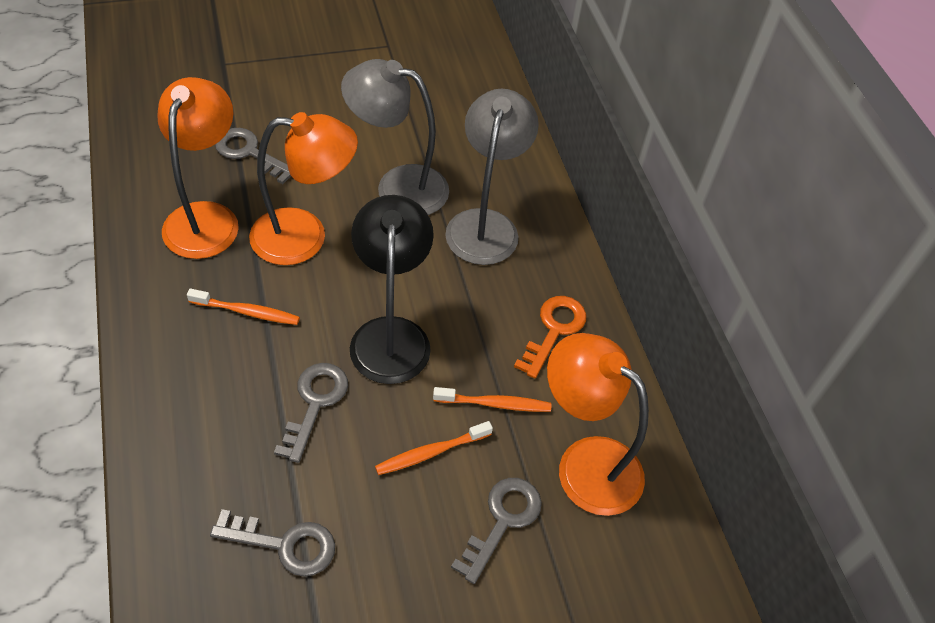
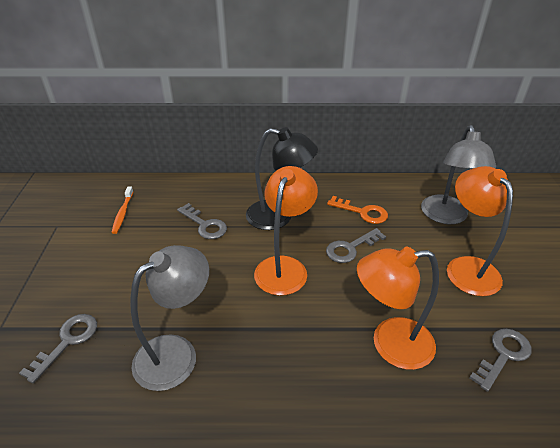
orange toothbrush: [187,289,300,325] [375,421,493,475] [433,387,551,412] = 3 -> [111,186,133,234] = 1

